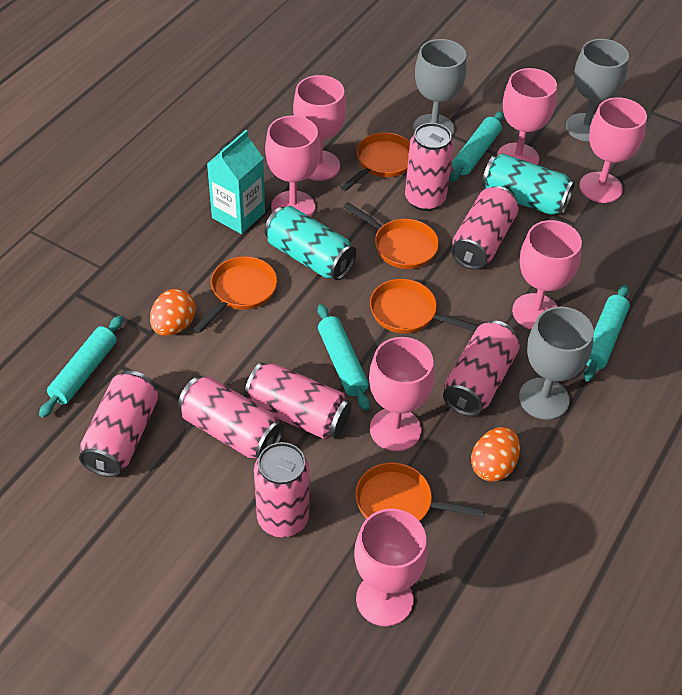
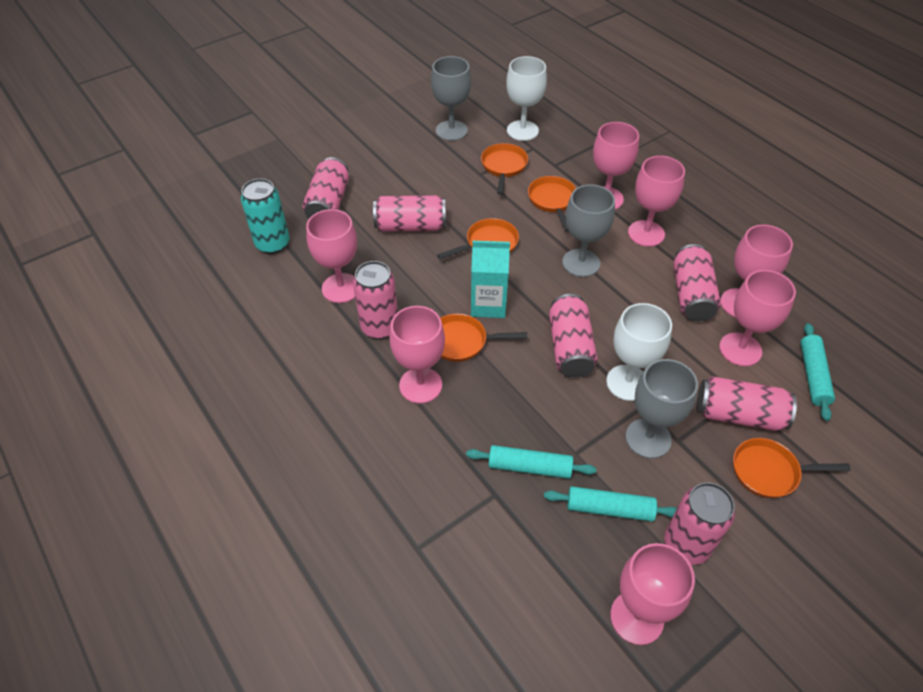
orange egg: [150,289,196,336] [471,427,520,482] = 2 -> none = 0
turquoise can: [264,206,357,280] [482,153,575,215] = 2 -> [241,179,290,254] = 1
turquoise rolling pin: [39,316,123,418] [317,304,370,411] [450,111,504,182] [584,285,630,382] = 4 -> [466,445,596,479] [544,486,677,522] [800,323,835,421] = 3
white goblet: none = 0 -> [506,56,547,141] [606,303,672,401] = 2

